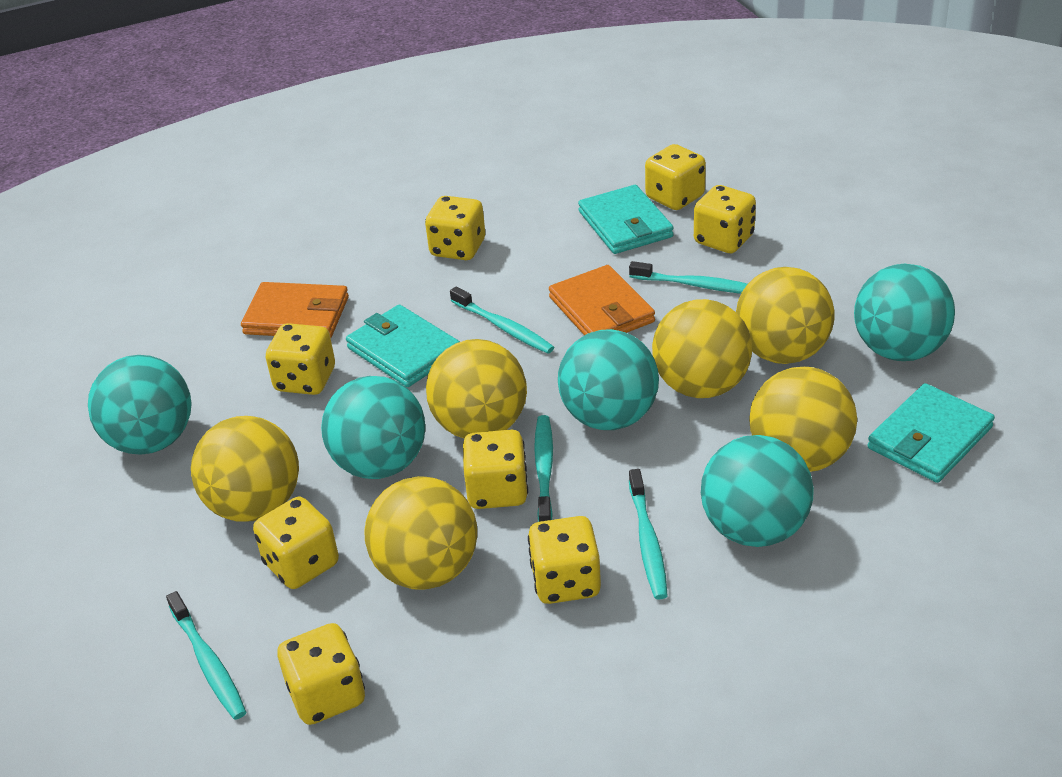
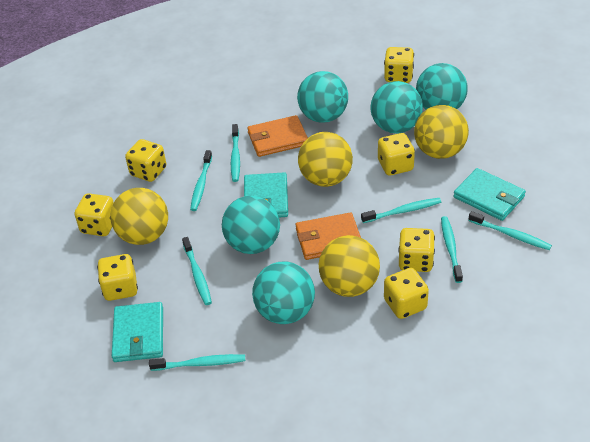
turquoise toothbrush: [166,591,246,720] [450,286,554,354] [534,415,553,522] [629,261,747,294] [629,469,668,600] = 5 -> [149,354,245,371] [182,237,212,305] [190,150,212,211] [231,124,240,182] [361,198,441,223] [441,216,463,283] [468,211,552,250] = 7
yellow ball: [191,416,299,522] [364,476,477,590] [426,339,527,439] [652,299,752,398] [736,267,834,364] [749,367,857,472] = 6 -> [110,188,168,245] [298,132,353,187] [319,235,380,297] [414,105,469,159] = 4
yellow dice: [253,497,339,589] [266,323,335,395] [277,623,365,725] [425,196,485,260] [463,430,528,509] [528,516,601,604] [645,144,706,210] [694,185,756,253] = 8 -> [75,193,114,236] [97,254,138,301] [125,139,166,182] [378,133,415,176] [384,47,414,83] [384,268,429,319] [398,228,435,272] = 7

